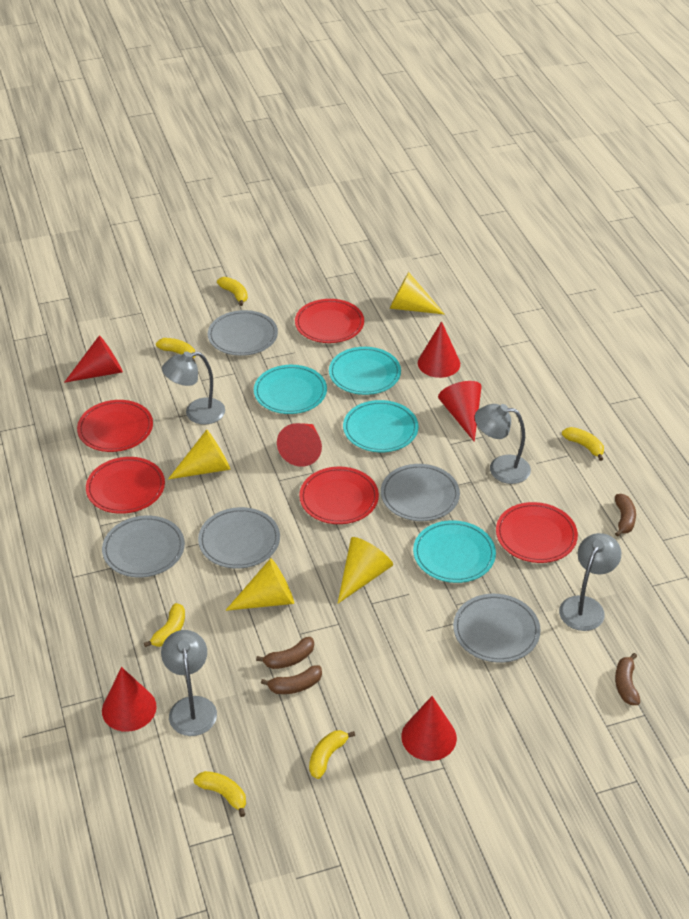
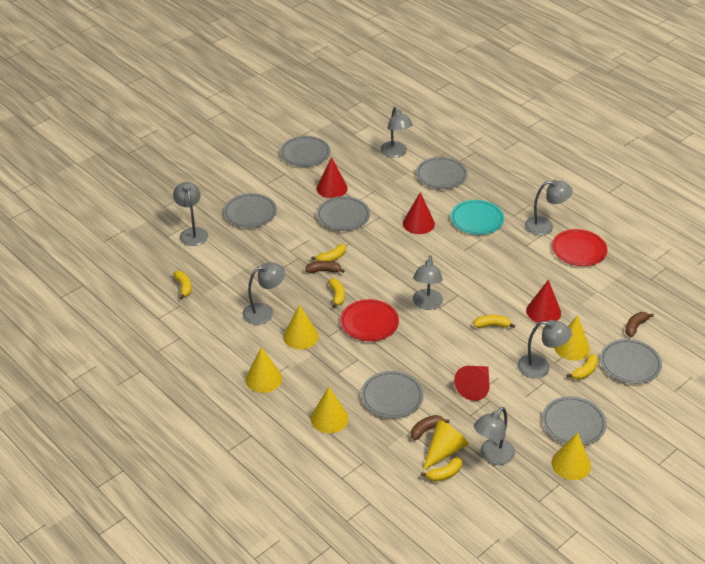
brown banana: [256,637,314,669] [261,665,322,694] [615,494,636,537] [615,653,640,705] = 4 -> [305,261,345,273] [411,415,450,440] [625,312,654,337] = 3
grey lamp: [161,630,217,736] [162,351,225,425] [475,404,531,484] [559,533,621,631] = 4 -> [173,182,208,246] [243,262,285,325] [380,107,413,158] [413,255,443,310] [474,407,515,465] [517,320,572,378] [525,179,573,235] = 7
grey plate: [102,516,185,577] [198,507,280,569] [208,310,278,356] [381,464,460,521] [453,594,541,663] = 5 -> [223,193,277,228] [280,136,331,167] [317,196,370,231] [361,371,424,418] [416,157,467,189] [542,396,606,445] [600,339,662,384] = 7
red cone: [64,335,123,383] [102,667,157,732] [277,423,322,467] [401,696,457,761] [418,321,460,378] [438,381,481,442] = 6 -> [317,157,348,198] [403,192,435,234] [454,366,489,401] [526,280,561,323] = 4
red plate: [77,400,153,452] [86,457,165,514] [295,299,364,343] [299,466,379,524] [496,502,578,563] = 5 -> [340,299,399,341] [552,229,607,266] = 2
turquoise plate: [254,365,327,414] [329,347,401,395] [343,400,419,452] [413,520,496,583] = 4 -> [450,200,504,235] = 1
yellow cone: [168,430,231,479] [225,558,294,611] [337,537,393,604] [390,272,445,315] = 4 -> [245,347,282,393] [283,304,319,350] [311,387,349,433] [423,420,469,470] [551,432,591,480] [554,315,590,360] = 6

